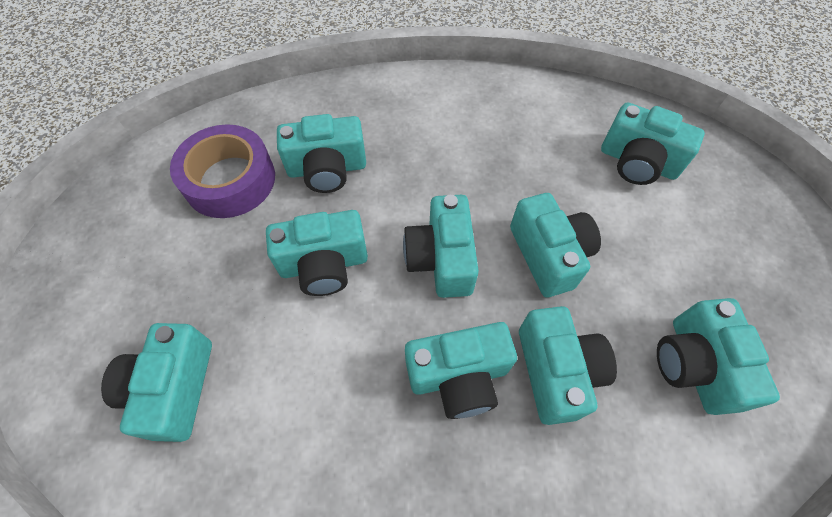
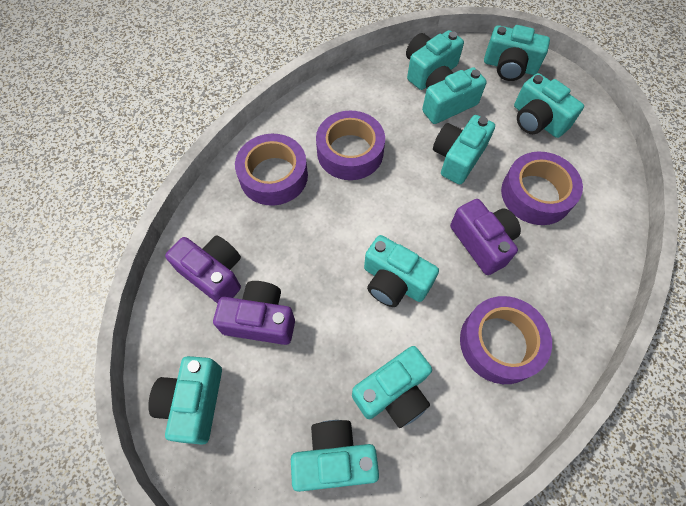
purple camera: none = 0 -> [165,236,241,304] [213,281,295,345] [450,199,521,275] = 3
purple tape: [170,124,275,218] = 1 -> [235,134,308,206] [316,111,385,180] [460,296,552,384] [501,151,583,225] = 4

